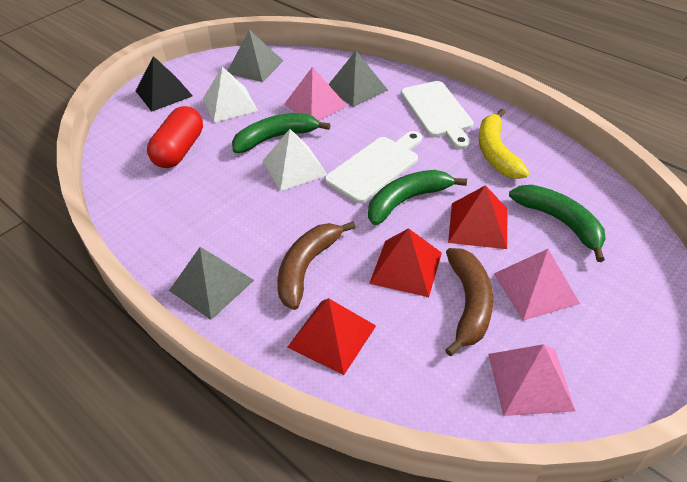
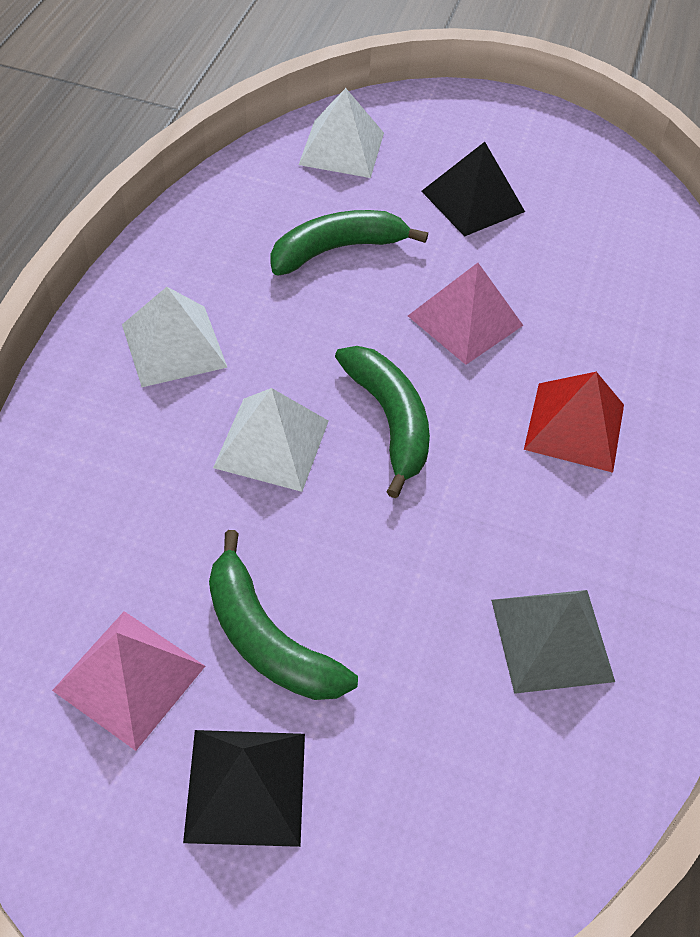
black pyramid: [136,56,193,112] = 1 -> [183,730,305,847] [421,142,525,237] = 2
brown banana: [277,221,356,310] [445,248,493,356] = 2 -> none = 0
grey pyramid: [169,247,254,320] [228,30,284,82] [328,51,388,107] = 3 -> [491,590,615,694] = 1
pink pyramid: [284,67,347,121] [488,344,575,416] [494,249,580,321] = 3 -> [52,611,205,751] [408,263,523,365] = 2
red capsule: [147,106,203,168] = 1 -> none = 0
red pyramid: [288,298,376,375] [369,228,442,297] [448,185,508,249] = 3 -> [524,372,624,473] = 1
white cutting board: [325,131,422,203] [401,81,473,149] = 2 -> none = 0
white pyramid: [203,67,258,122] [263,129,327,191] = 2 -> [122,287,228,387] [213,388,329,492] [299,88,384,178] = 3
yellow banana: [479,109,530,179] = 1 -> none = 0

